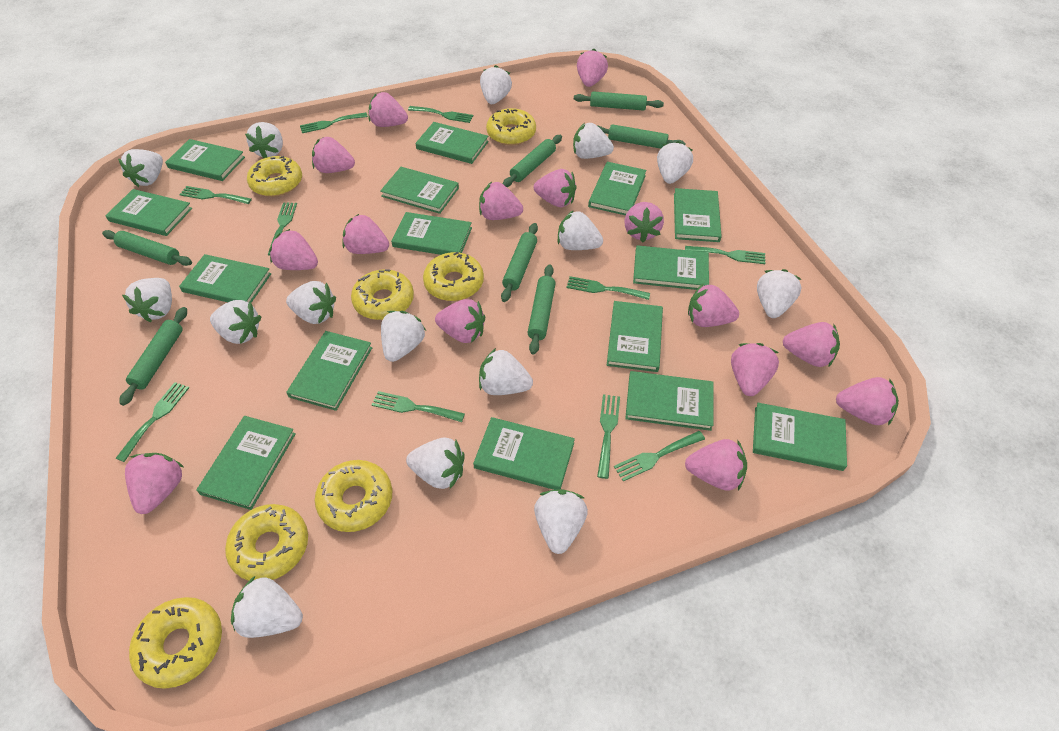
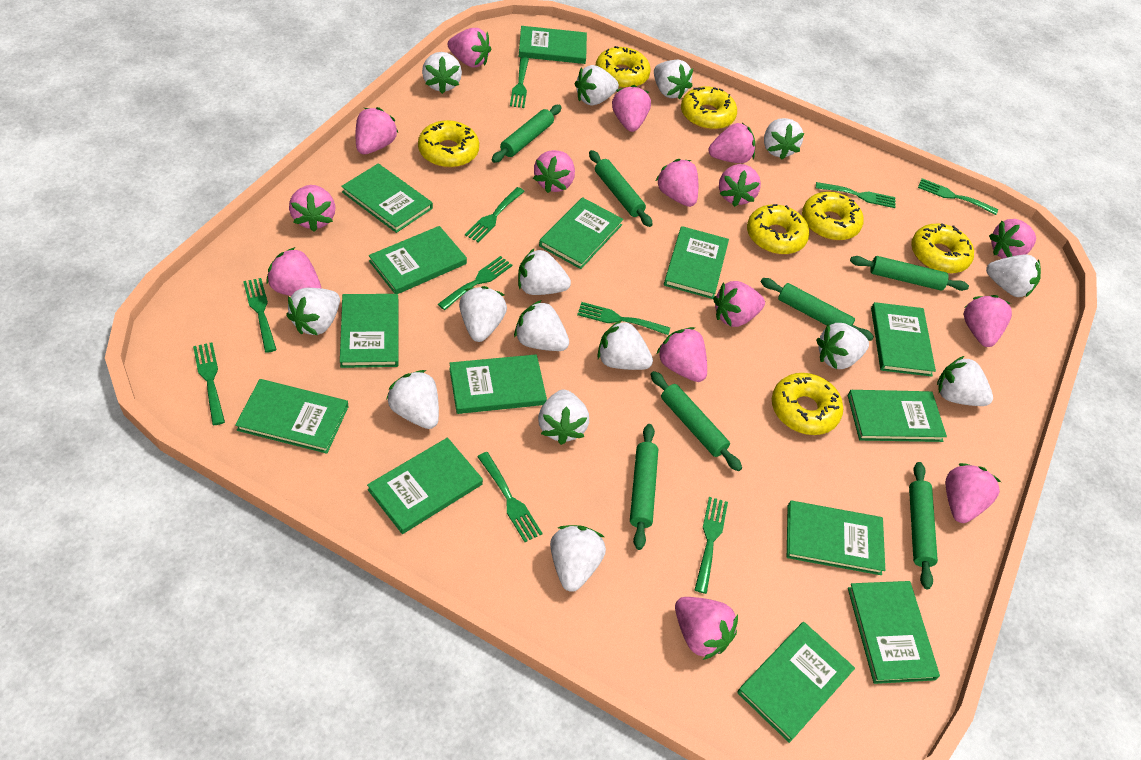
green book: [105,189,192,236] [165,139,245,181] [179,254,271,303] [196,416,296,510] [286,331,372,411] [380,167,459,214] [391,212,472,255] [415,122,489,164] [473,417,575,490] [588,162,646,216] [607,301,663,372] [625,371,714,431] [633,245,709,290] [674,188,722,242] [753,403,847,471] = 15 -> [235,379,349,454] [340,294,399,368] [341,163,433,233] [367,438,483,534] [369,226,467,294] [449,354,547,414] [519,26,587,64] [539,197,623,269] [664,226,729,299] [737,622,855,743] [787,501,885,575] [848,390,947,442] [848,581,940,684] [871,302,936,377] = 14

